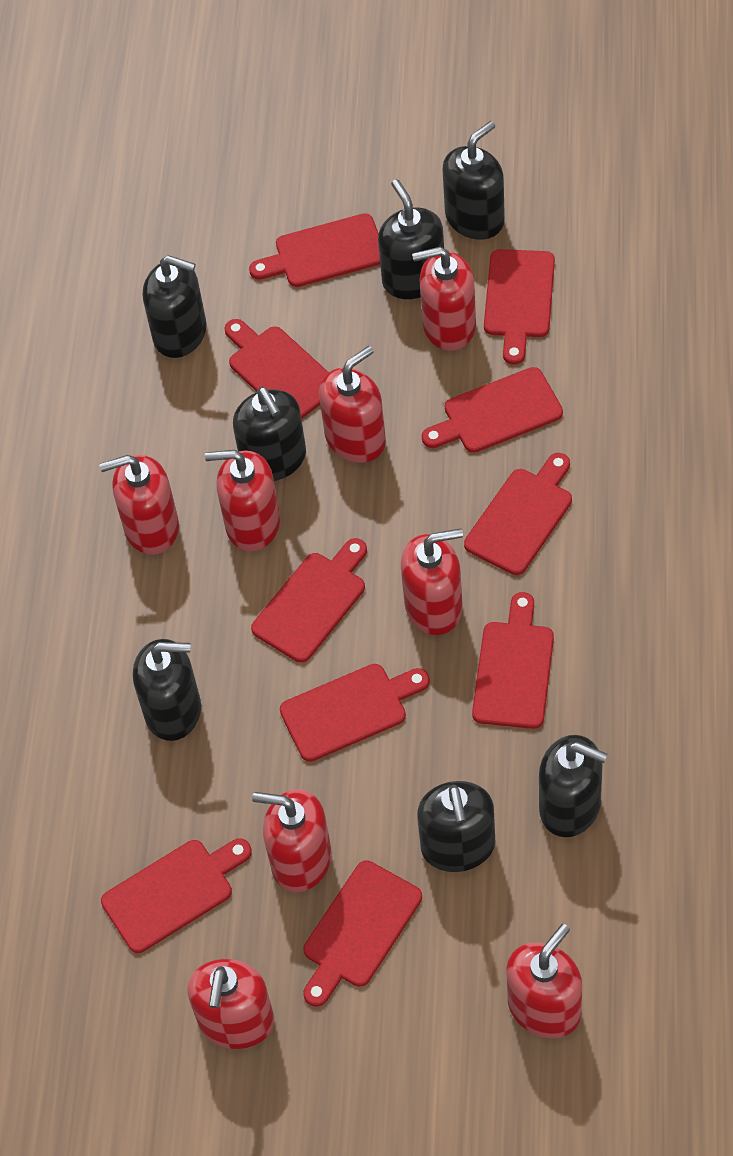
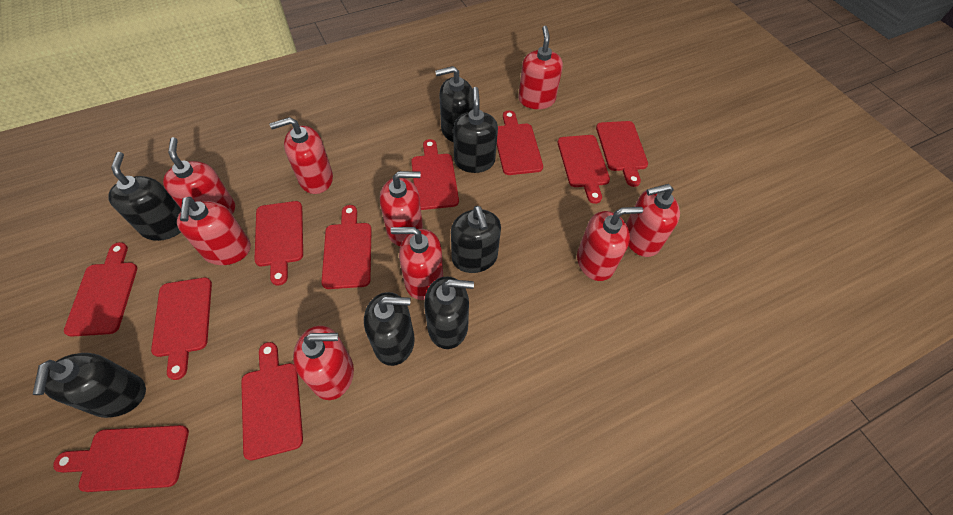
red soap dispenser: [99,455,179,555] [187,959,274,1049] [205,450,280,551] [252,789,332,892] [319,346,386,463] [401,528,463,635] [412,247,476,351] [506,924,582,1038] = 8 -> [163,137,235,214] [177,197,251,265] [270,117,333,194] [293,326,354,400] [380,171,423,246] [391,227,443,300] [518,26,563,109] [577,207,643,281] [626,184,680,257] = 9

